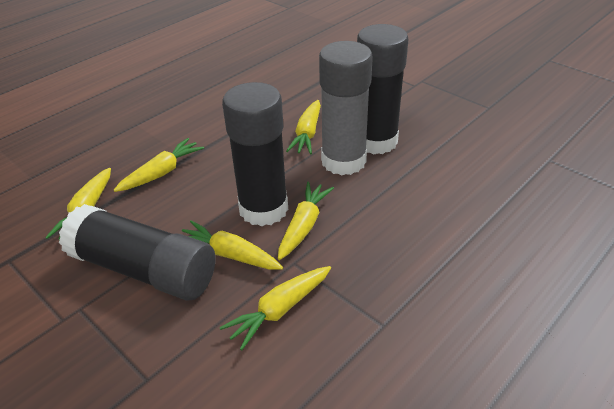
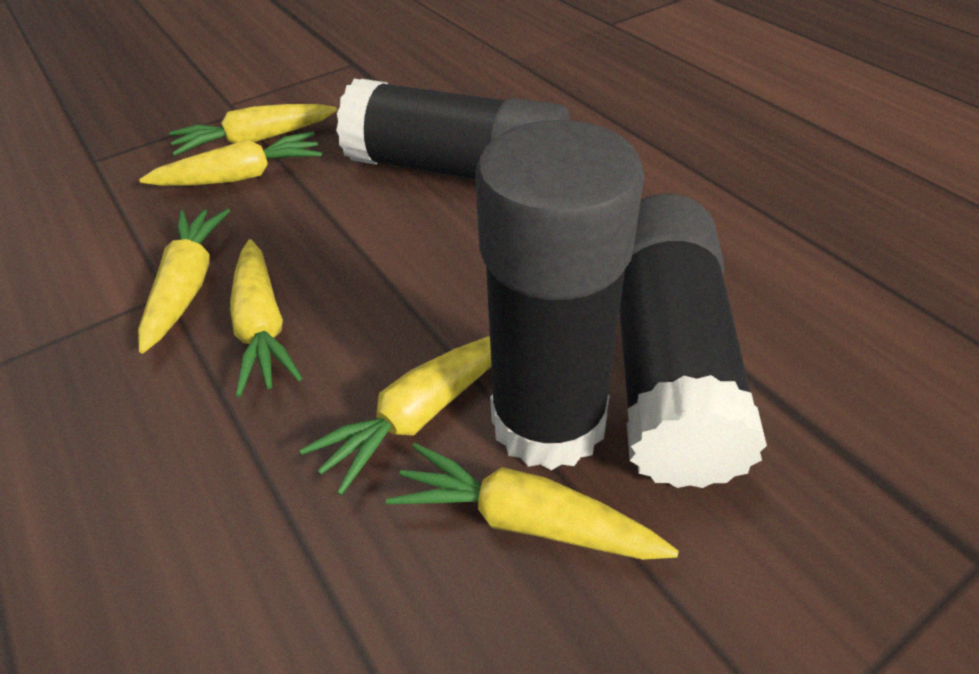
grey glue stick: [319,41,373,175] = 1 -> none = 0

